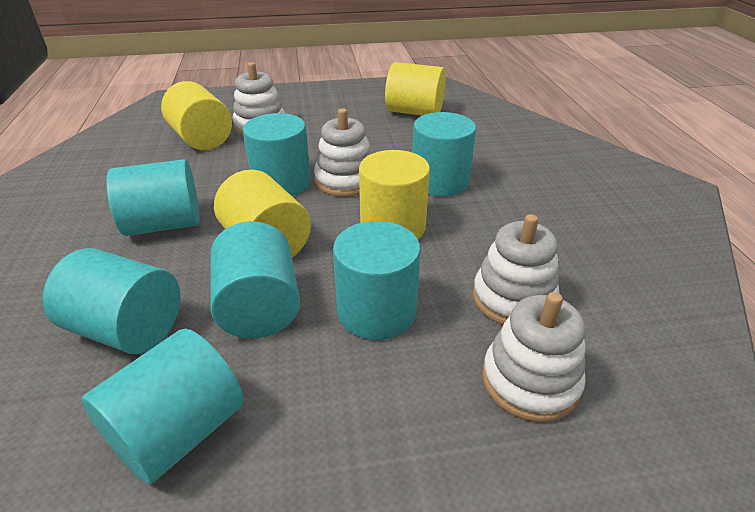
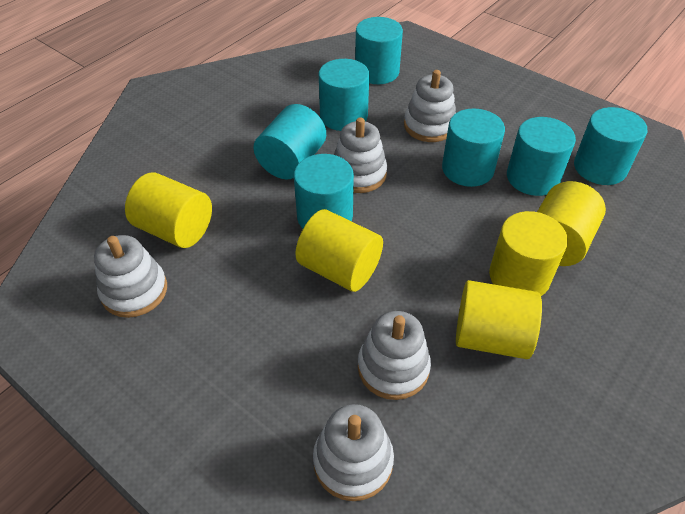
white stacking toy: [232,62,285,136] [314,108,372,197] [473,214,560,325] [482,292,586,422] = 4 -> [94,235,167,318] [313,404,394,501] [334,117,387,193] [358,311,431,400] [404,70,456,142] = 5
yellow cylinder: [161,81,232,150] [214,170,311,257] [359,150,430,239] [385,62,446,116] = 4 -> [125,173,212,248] [295,209,383,292] [456,280,542,359] [489,211,568,296] [537,181,606,266] = 5

